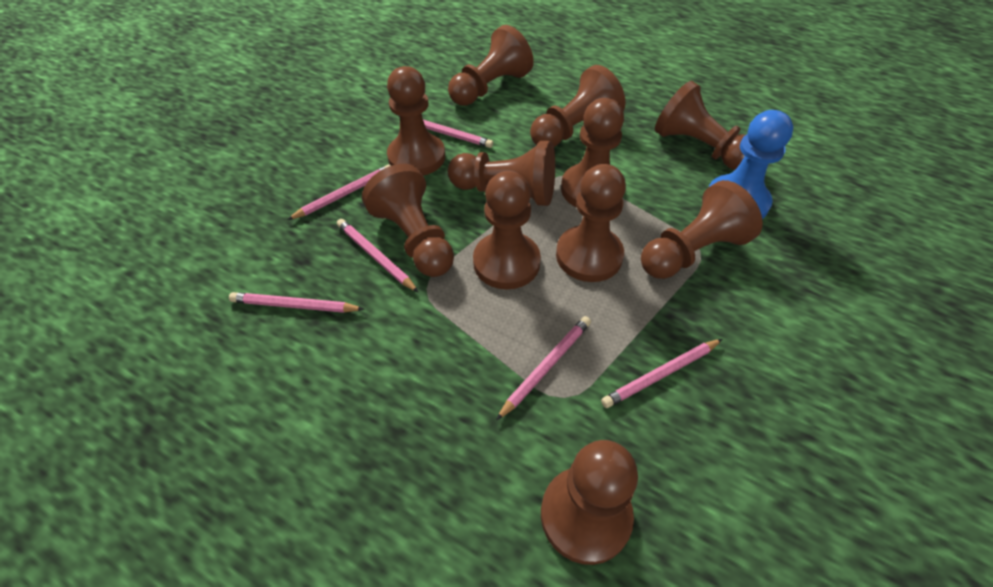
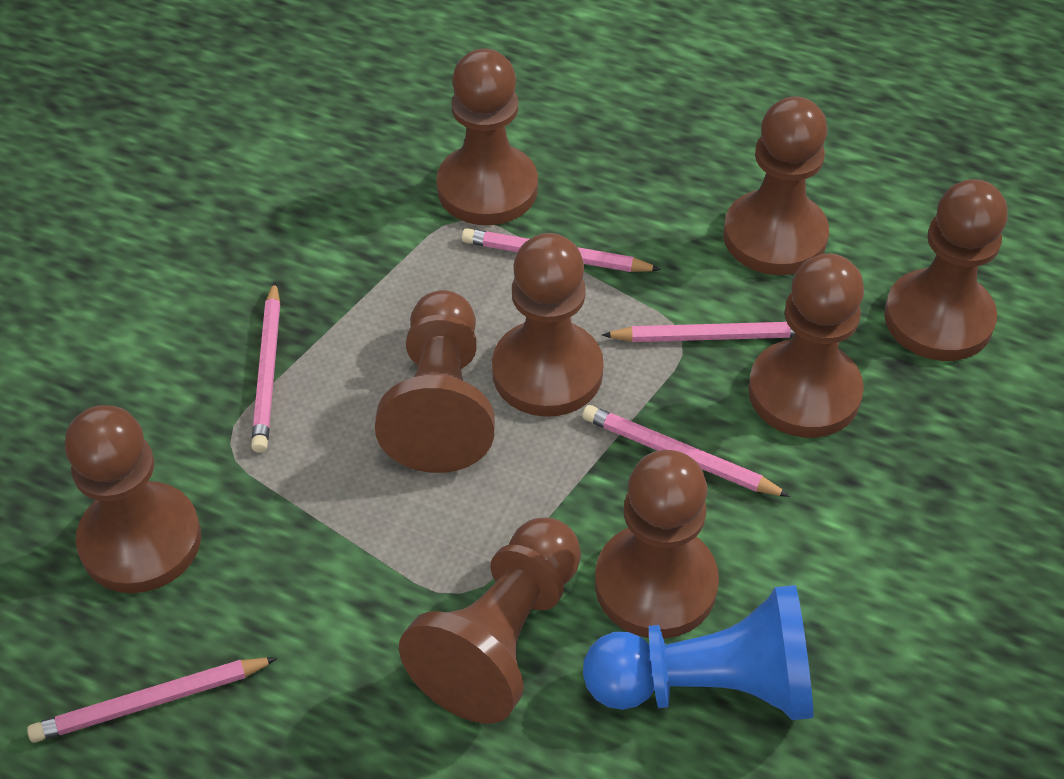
brown pawn: [362,164,454,277] [387,66,445,176] [448,25,534,106] [448,141,555,206] [473,171,541,289] [530,65,625,147] [541,440,638,565] [556,164,626,282] [561,98,624,207] [641,180,763,279] [655,81,745,170] = 11 -> [65,405,201,593] [375,290,495,473] [399,517,581,723] [437,49,538,225] [492,233,604,417] [595,450,719,639] [723,96,829,275] [748,254,864,438] [884,179,1008,361] = 9
pink pencil: [229,292,364,313] [287,164,391,220] [337,219,419,293] [398,116,493,148] [496,316,591,420] [601,339,722,408] = 6 -> [27,657,278,743] [251,281,280,453] [462,228,661,272] [582,405,790,497] [602,322,795,342] = 5

